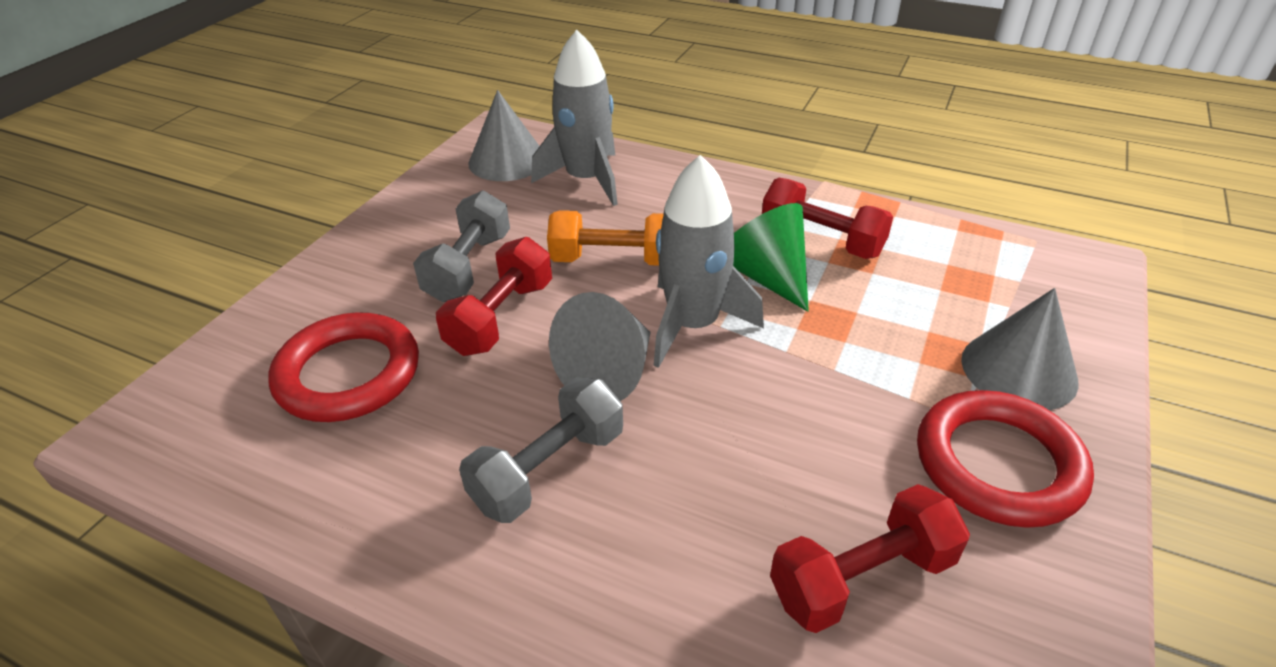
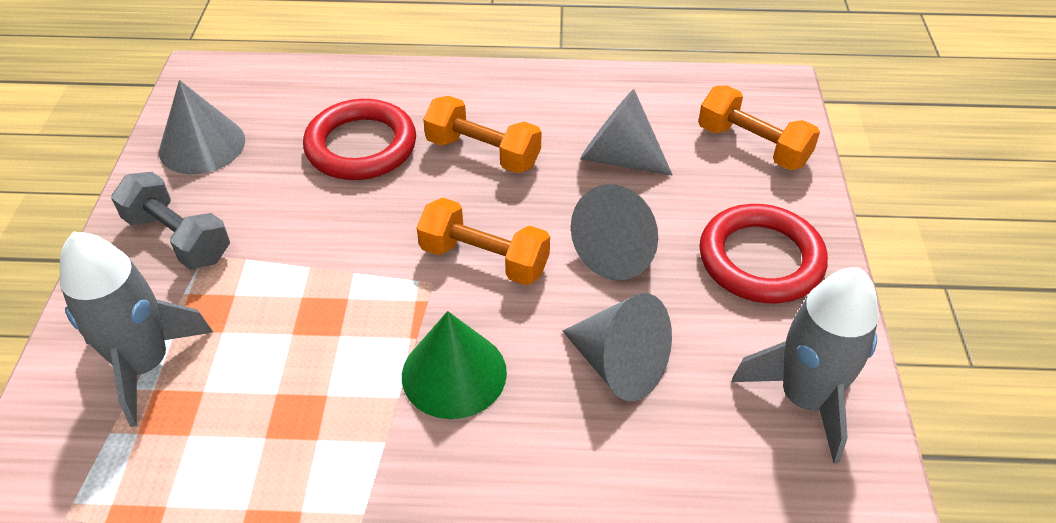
grey cone: [468,90,539,181] [549,292,651,401] [961,288,1078,410] = 3 -> [159,80,245,174] [563,293,672,401] [571,184,658,280] [580,89,673,175] = 4
grey dumbbell: [413,190,510,302] [459,377,623,523] = 2 -> [111,172,230,270] = 1
orange dumbbell: [547,210,663,266] = 1 -> [417,198,550,285] [423,96,541,173] [698,85,820,170] = 3
red dumbbell: [436,237,552,356] [762,178,893,259] [770,484,970,633] = 3 -> none = 0

